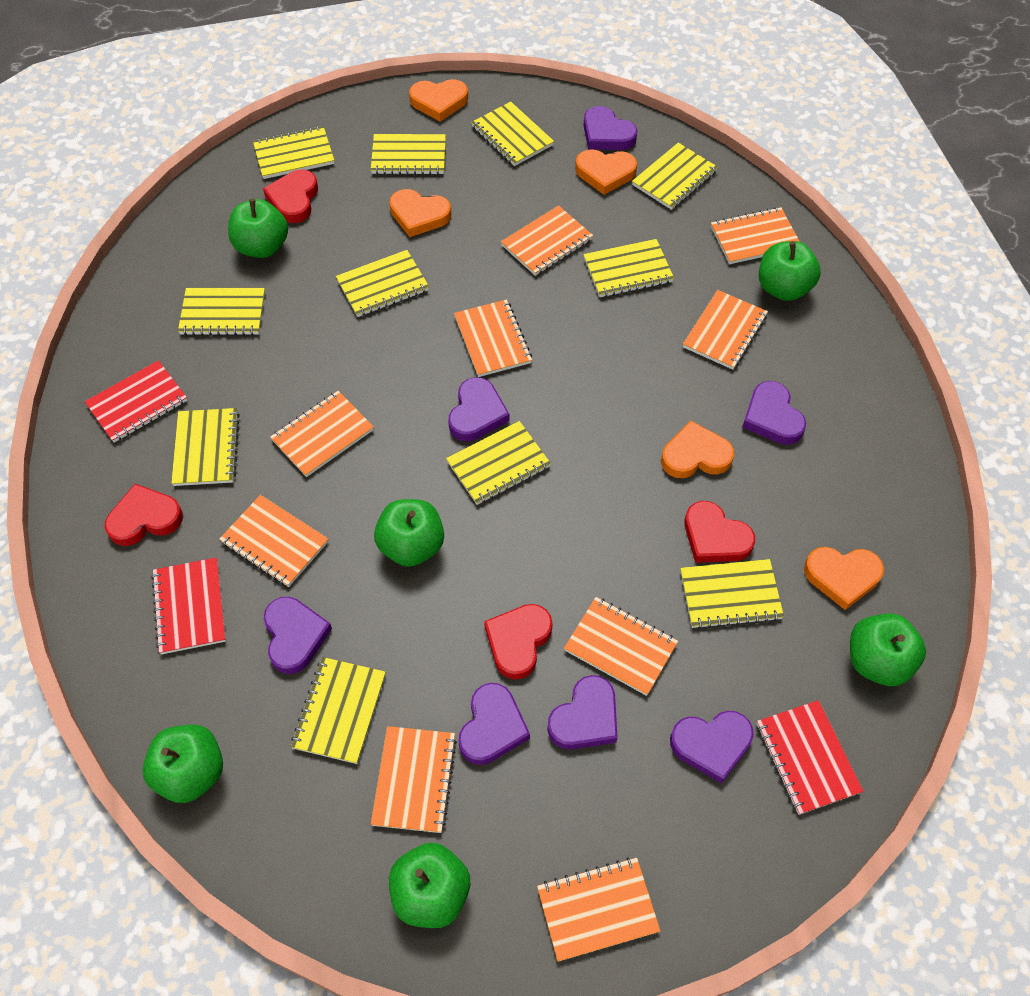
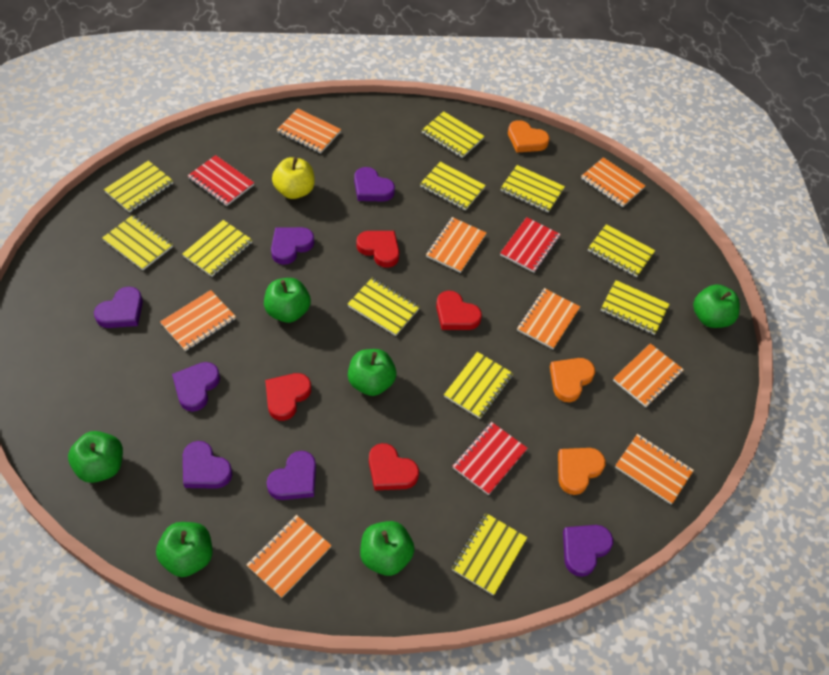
orange heart: [389,189,451,237] [409,79,468,122] [575,149,637,195] [661,420,734,478] [804,547,884,610] = 5 -> [508,120,550,153] [550,358,595,402] [558,448,606,495] = 3
orange notebook: [219,495,328,587] [270,391,374,477] [371,726,457,833] [454,299,532,377] [501,205,593,276] [537,857,660,961] [564,597,678,696] [683,290,768,370] [711,207,800,264] = 9 -> [160,290,236,351] [246,515,332,598] [277,109,341,153] [426,217,486,273] [517,288,580,349] [581,157,646,207] [613,343,684,407] [615,434,694,504] = 8
yellow apple: none = 0 -> [272,157,315,199] = 1

